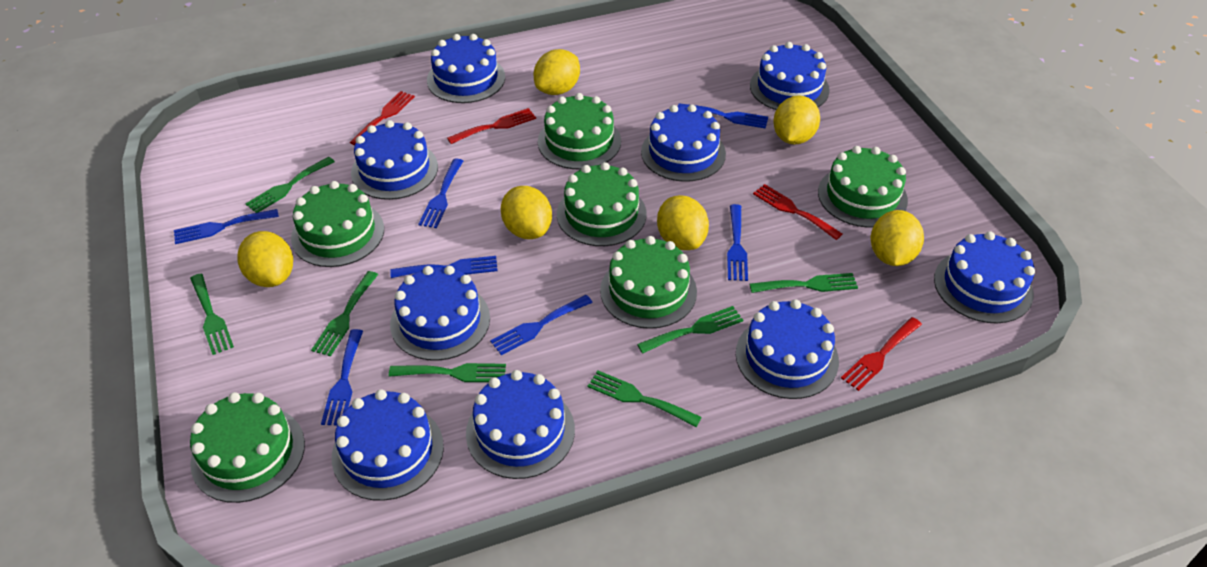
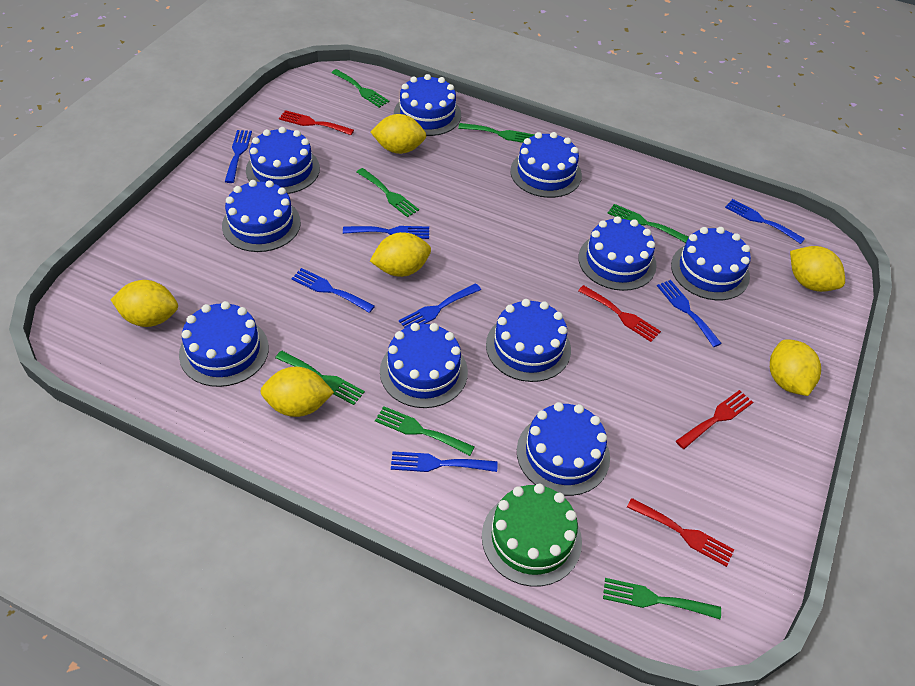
blue cake: [332,389,444,501] [351,120,438,200] [390,266,490,361] [427,34,505,103] [466,370,575,479] [641,105,726,182] [736,299,839,399] [750,42,830,110] [934,231,1035,324] = 9 -> [179,301,269,387] [222,180,301,252] [246,127,320,194] [380,323,468,408] [394,74,461,136] [486,299,571,382] [510,132,582,198] [517,402,610,496] [578,216,657,291] [671,227,751,300] = 10
green cake: [190,392,305,503] [291,181,384,267] [538,93,621,169] [557,162,647,246] [600,236,697,329] [818,146,908,228] = 6 -> [482,484,582,587] = 1

